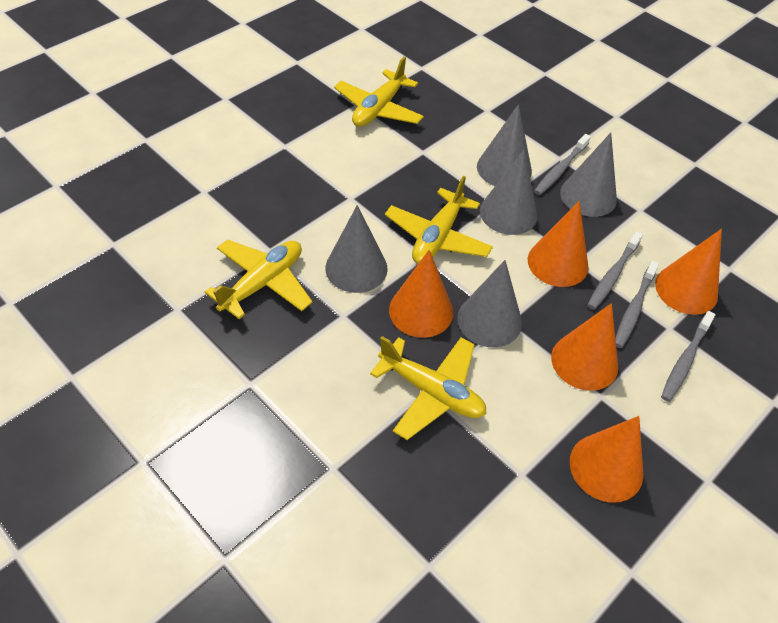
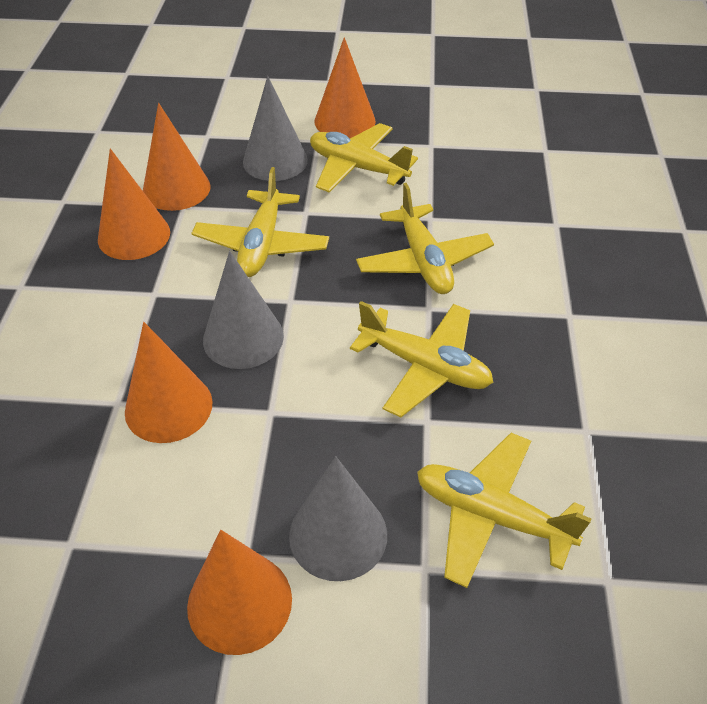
grey cone: [325,205,388,293] [457,260,522,347] [477,104,532,186] [480,150,538,235] [560,133,617,217] = 5 -> [203,251,284,369] [243,76,308,181] [289,457,387,581] = 3
grey toothbrush: [534,134,591,195] [588,232,643,310] [615,261,659,348] [661,311,716,402] = 4 -> none = 0
yellow plane: [205,240,312,319] [334,57,424,127] [370,336,487,440] [385,175,493,264] = 4 -> [191,167,329,277] [310,123,418,193] [350,301,493,417] [356,183,494,294] [417,433,591,588] = 5

